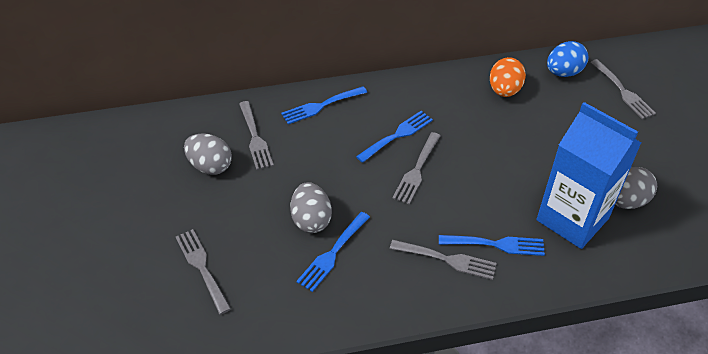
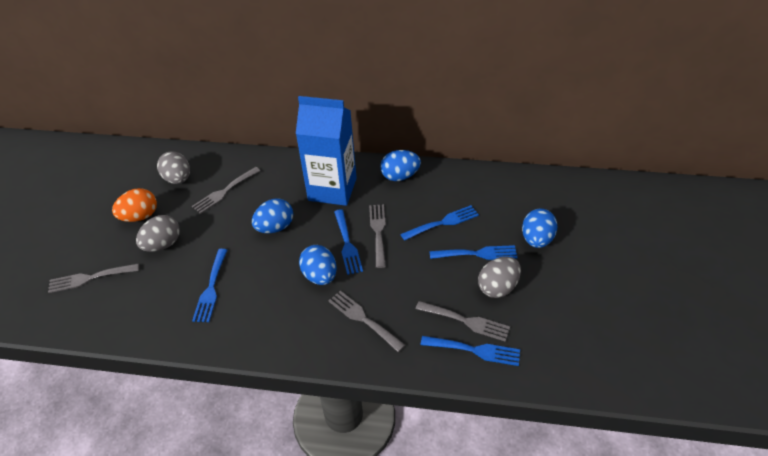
blue egg: [547,41,589,77] = 1 -> [252,198,293,233] [299,245,337,285] [380,150,421,181] [522,208,558,248] = 4
blue fork: [281,86,367,124] [296,212,370,292] [356,111,433,163] [439,235,545,256] = 4 -> [192,249,227,322] [334,209,363,275] [400,205,479,241] [421,336,520,366] [429,245,518,260] = 5

